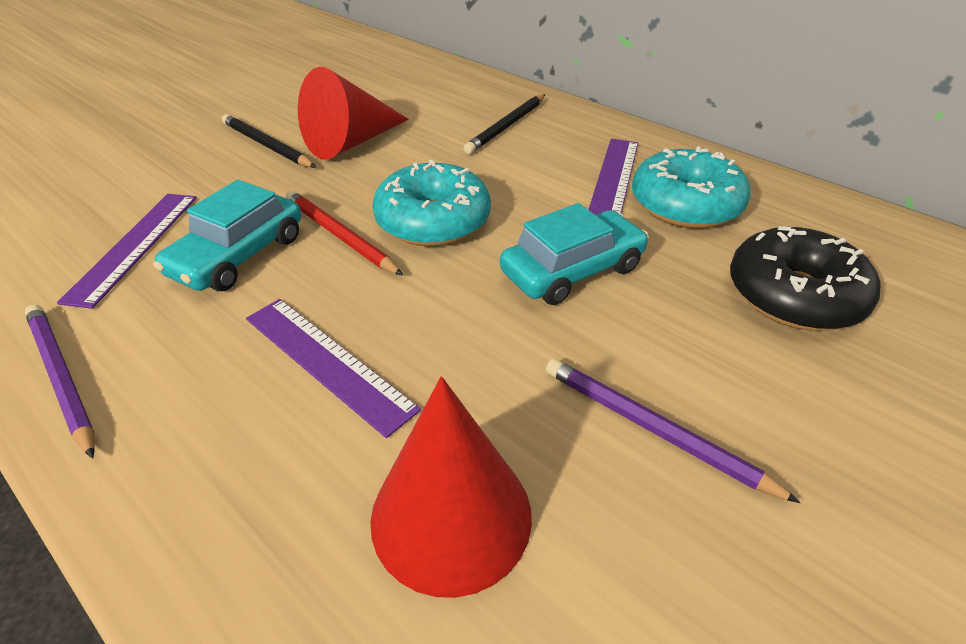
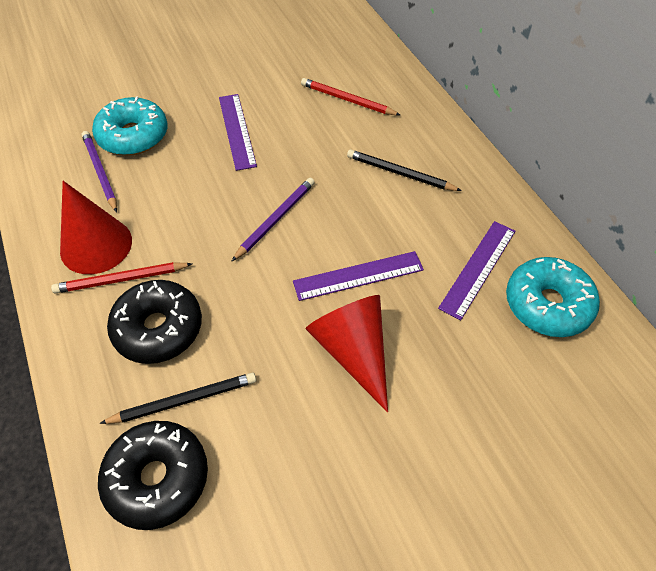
black donut: [730,226,880,331] = 1 -> [98,421,208,530] [107,280,202,364] = 2
red pencil: [286,191,403,276] = 1 -> [51,262,192,294] [301,78,400,115] = 2
turquoise car: [153,180,301,291] [500,203,649,305] = 2 -> none = 0

